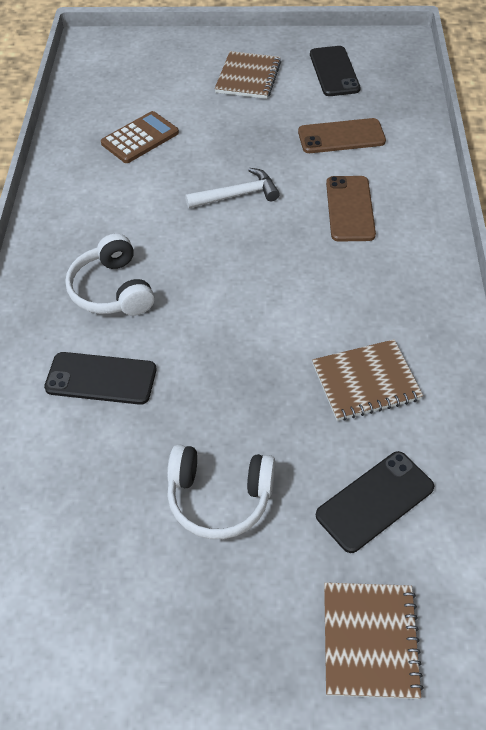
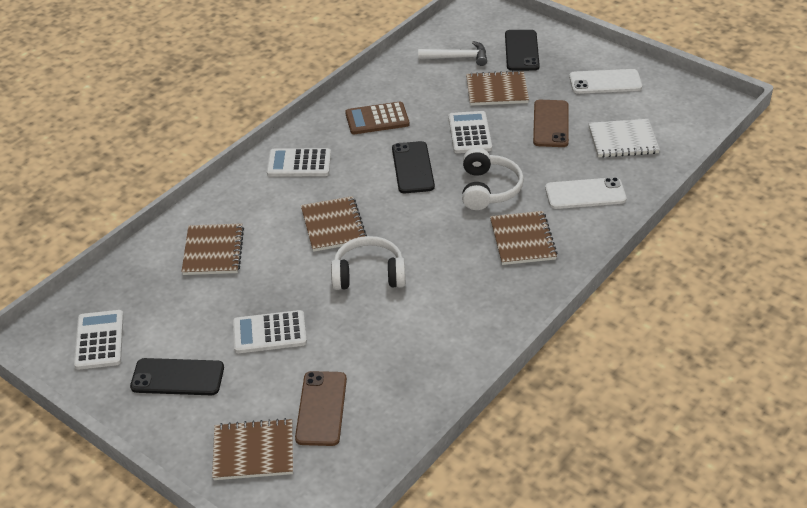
brown notebook: [215,51,281,99] [312,339,423,421] [324,582,424,699] = 3 -> [181,224,244,275] [212,418,293,480] [301,196,367,252] [466,71,529,106] [490,211,558,265] = 5
white calculator: none = 0 -> [74,310,124,370] [233,310,307,353] [267,148,331,177] [449,111,492,153] = 4
white notebook: none = 0 -> [589,119,660,158] = 1
white phone: none = 0 -> [545,177,627,209] [569,69,642,94] = 2

